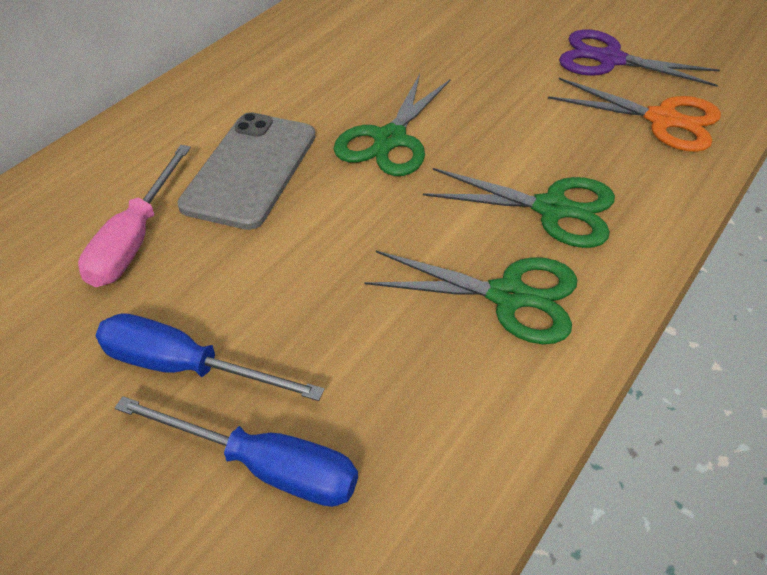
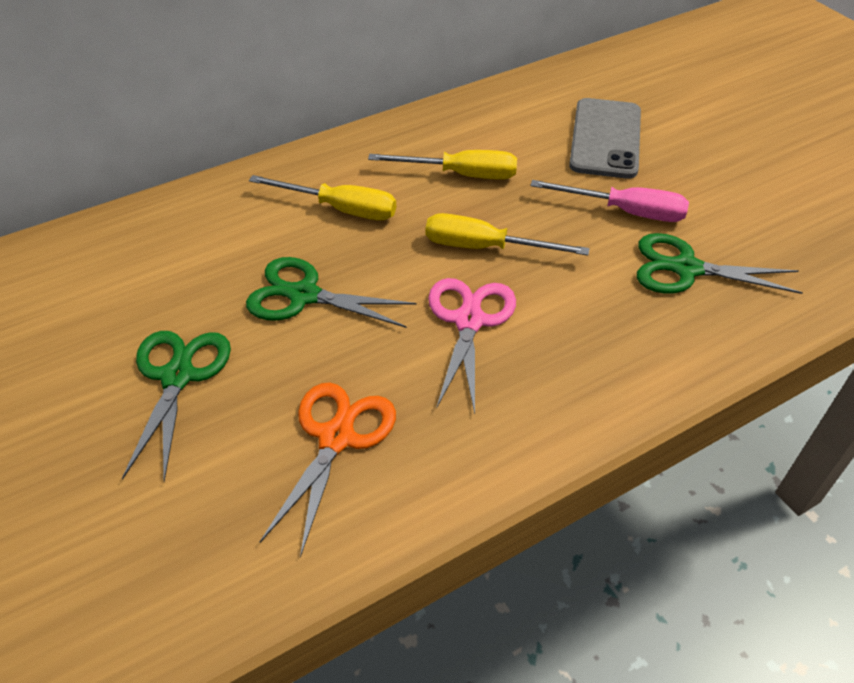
blue screwdriver: [95,313,324,401] [114,396,358,507] = 2 -> none = 0
pink scissors: none = 0 -> [428,278,516,414] = 1
purple scissors: [559,29,720,87] = 1 -> none = 0
yellow screwdriver: none = 0 -> [249,175,396,220] [368,150,517,179] [426,213,590,256] = 3

